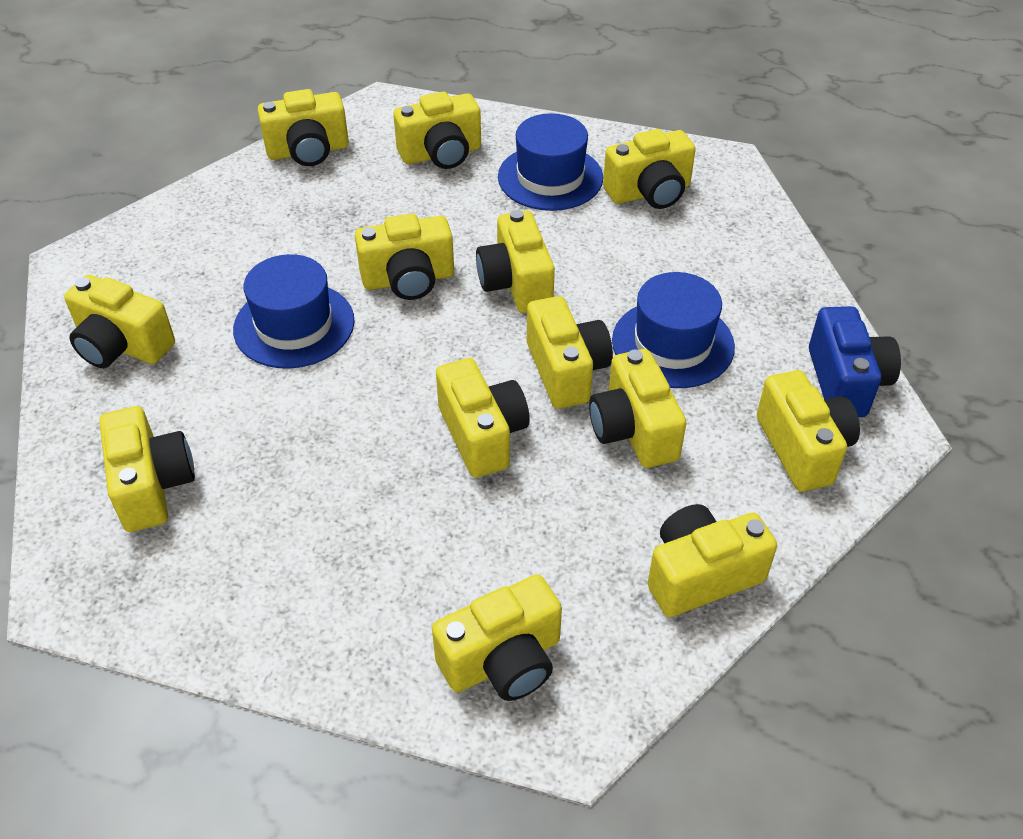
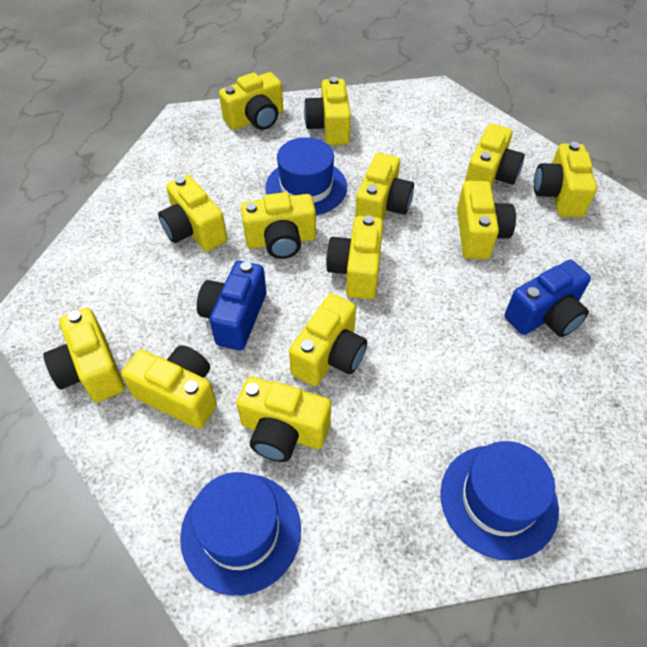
blue camera: [809,306,901,417] = 1 -> [197,261,267,350] [505,260,591,337] = 2

